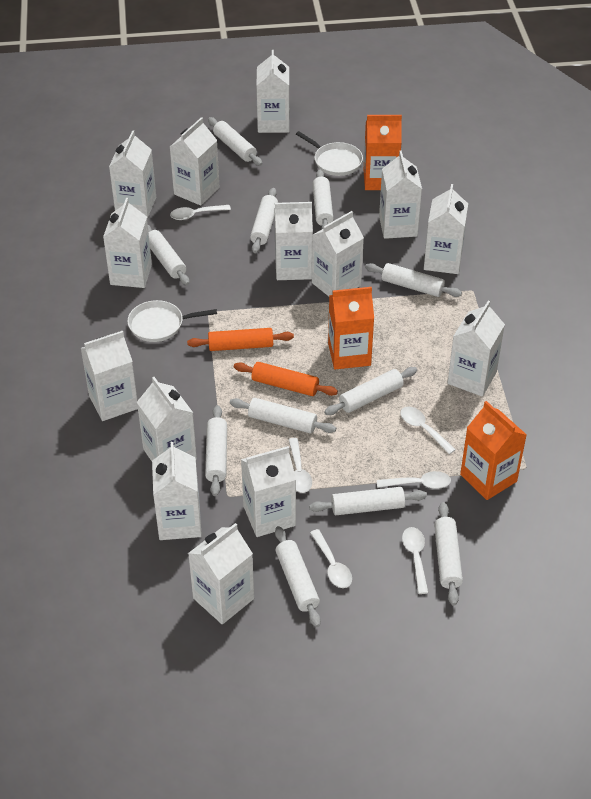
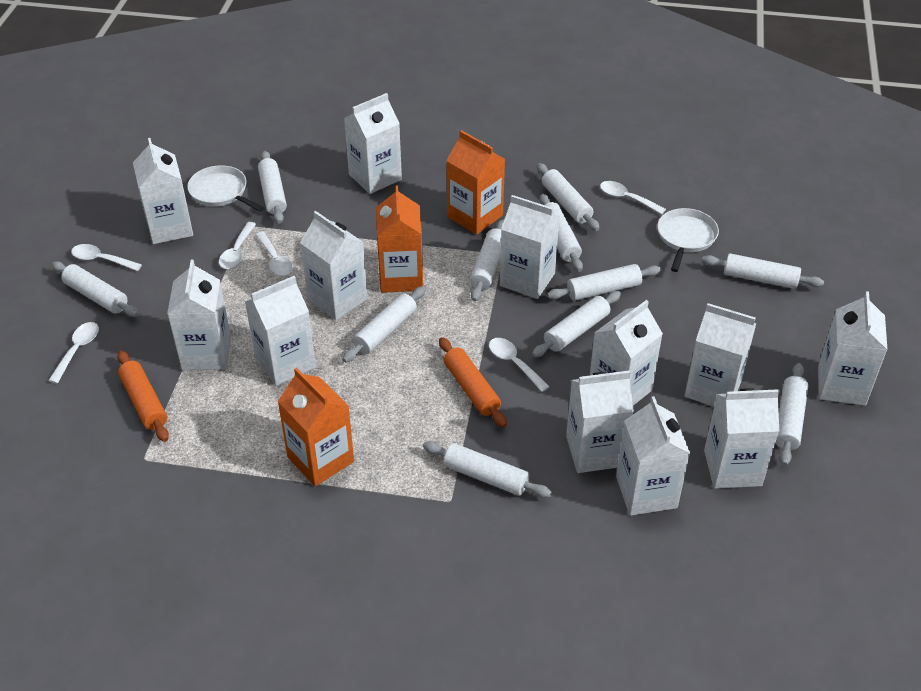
white carton: [81,331,138,421] [103,198,152,288] [109,130,156,218] [137,377,197,461] [152,442,202,540] [170,117,220,206] [188,523,254,624] [241,446,296,537] [256,50,289,133] [275,202,313,280] [312,211,364,296] [379,151,422,239] [424,184,468,274] [448,301,505,397] = 14 -> [133,138,193,244] [167,260,231,370] [245,276,316,386] [300,211,368,320] [344,93,402,194] [500,195,560,299] [566,370,634,473] [590,300,663,406] [616,396,690,516] [685,303,756,406] [704,388,780,489] [818,291,888,406] = 12

